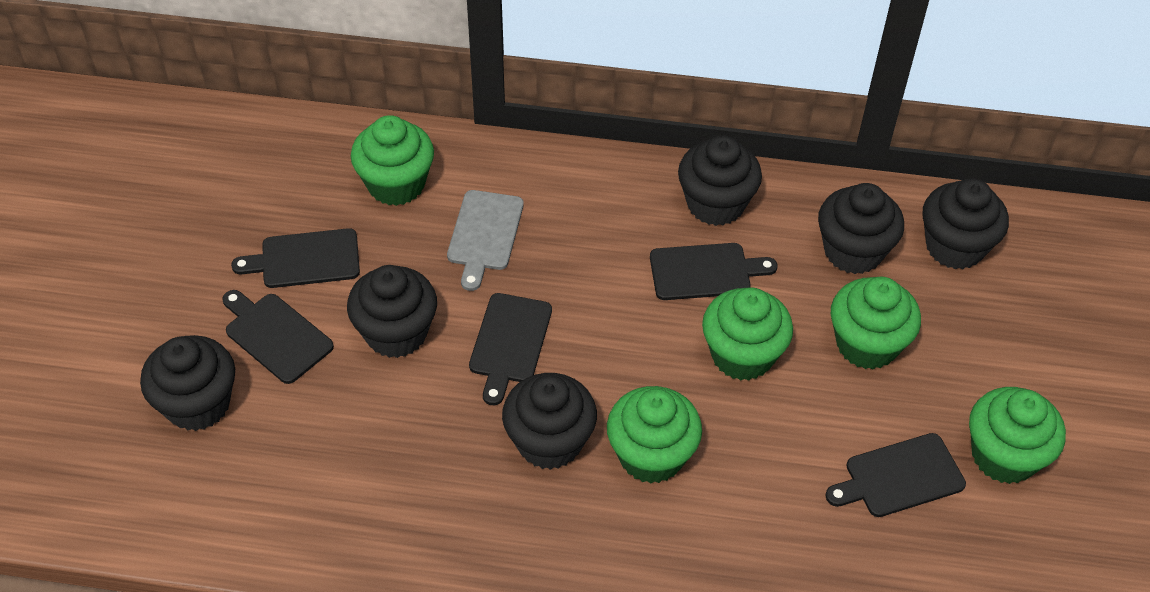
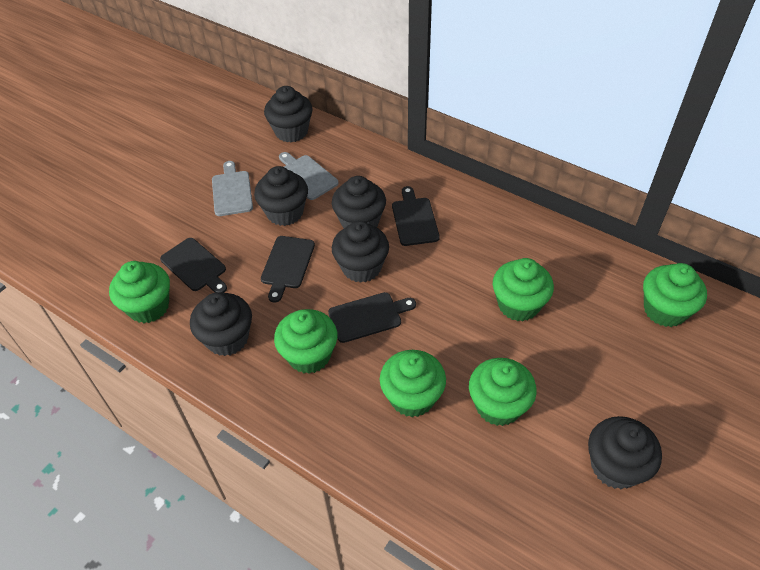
black cutting board: [222,290,334,384] [231,228,360,288] [469,293,552,405] [650,243,777,300] [825,433,966,517] = 5 -> [160,238,227,293] [261,236,315,302] [328,292,416,343] [392,186,440,246] = 4
green cupcake: [351,115,434,206] [607,386,702,484] [702,287,793,381] [831,276,921,370] [969,387,1066,484] = 5 -> [109,261,170,323] [274,309,337,374] [380,350,446,417] [469,358,537,426] [493,258,554,321] [643,263,707,327] = 6
grey cutting board: [447,190,524,291] = 1 -> [212,161,253,216] [279,152,339,200] = 2

